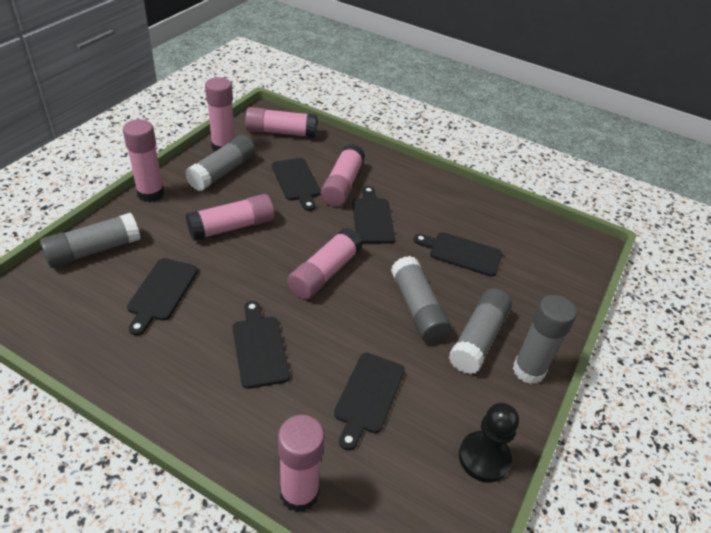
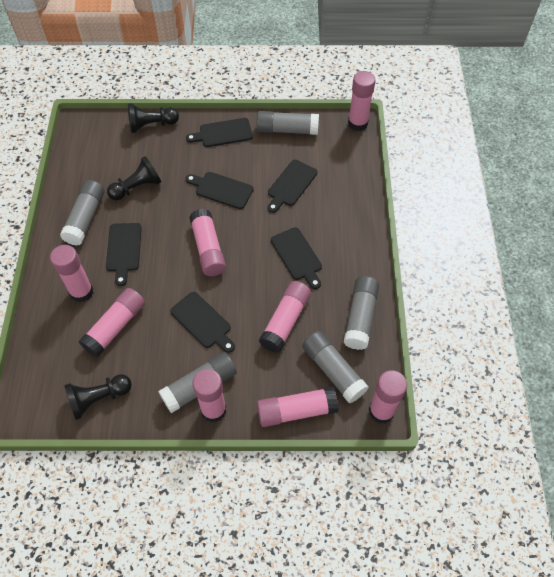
black pawn: [459,403,519,483] = 1 -> [64,374,132,420] [107,156,161,200] [128,103,179,133] = 3
pink glue stick: [123,119,164,202] [186,194,274,241] [205,77,235,152] [245,107,317,138] [278,415,325,512] [287,228,363,299] [321,144,365,207] = 7 -> [50,245,93,302] [79,288,145,357] [189,209,226,276] [192,369,226,422] [257,387,338,427] [259,281,311,353] [348,71,376,131] [369,370,407,424] = 8

